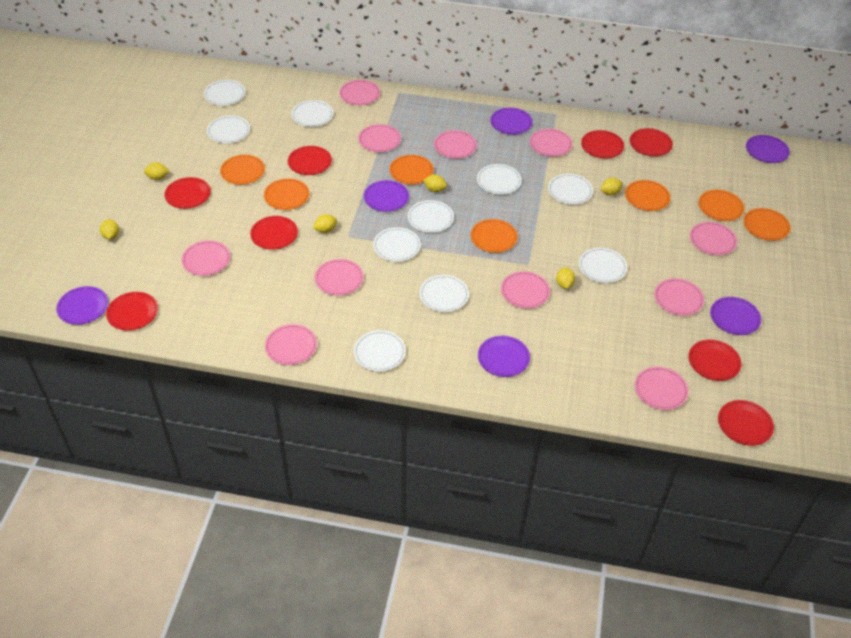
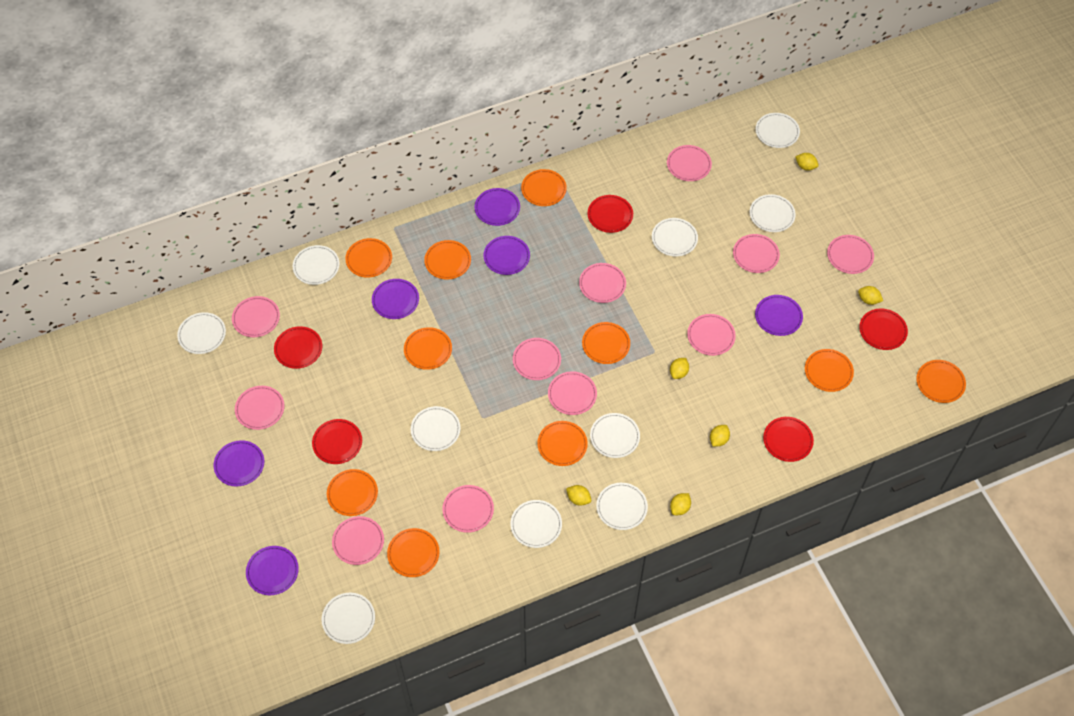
orange plate: [220,155,265,185] [264,178,310,210] [389,155,434,185] [471,219,518,253] [625,180,671,211] [698,190,745,221] [743,208,791,241] = 7 -> [327,469,378,516] [345,238,392,278] [387,528,440,577] [404,327,452,370] [424,240,471,280] [521,169,567,206] [537,421,588,466] [582,322,630,364] [805,349,854,392] [916,360,966,403] = 10
red plate: [106,292,158,331] [164,177,211,209] [250,216,298,250] [288,146,332,175] [581,130,624,159] [630,128,673,157] [688,339,741,381] [718,400,774,446] = 8 -> [274,326,322,369] [312,419,362,464] [588,195,633,233] [763,417,814,462] [859,309,908,350] = 5

